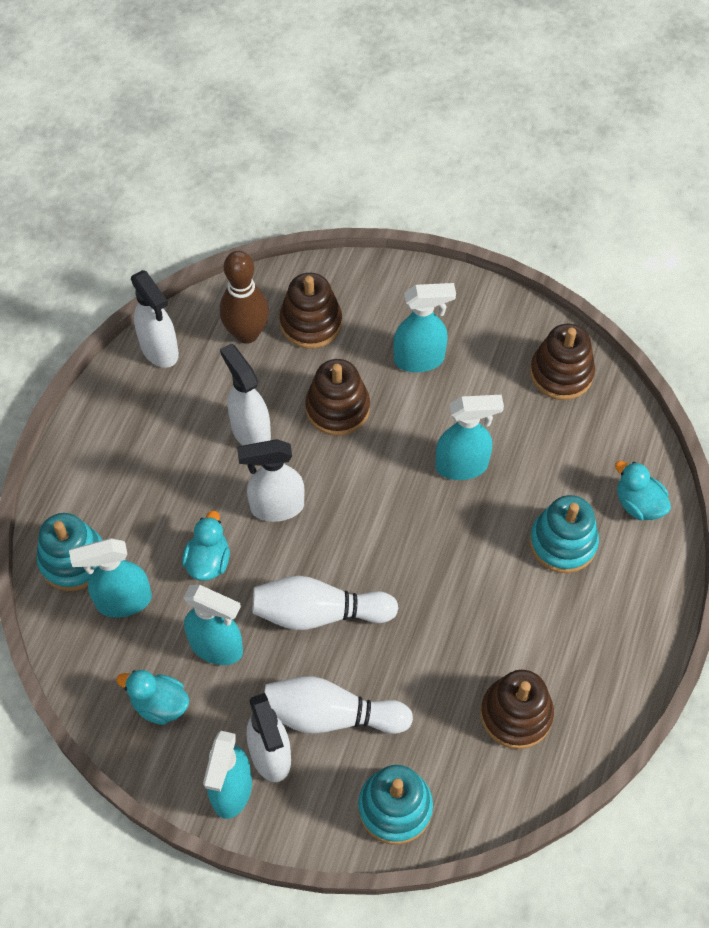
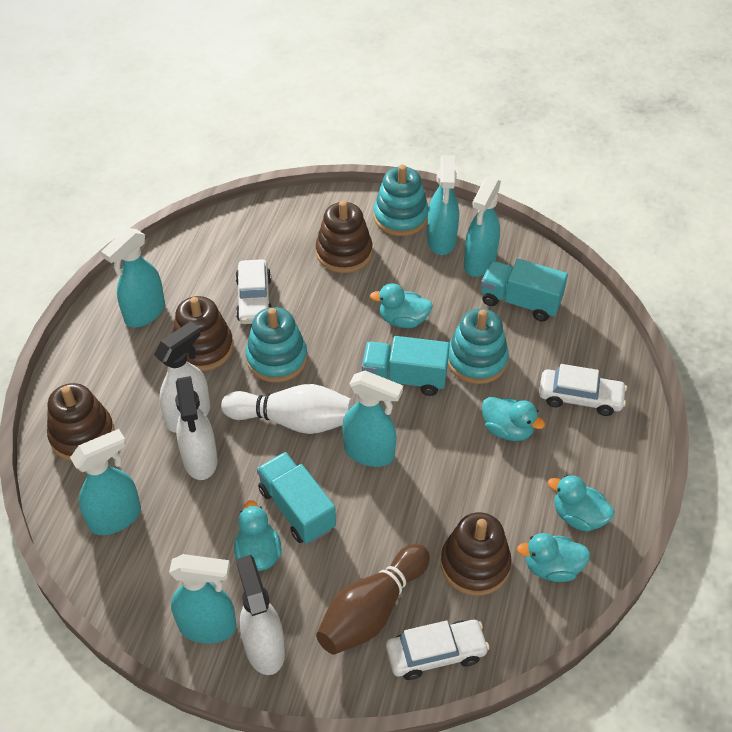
turquoise duck: [117,670,189,725] [182,511,230,581] [615,461,671,520] = 3 -> [234,500,282,571] [370,283,433,328] [482,397,545,441] [517,533,590,582] [548,475,614,532] = 5
turquoise spray bottle: [69,538,152,618] [184,585,243,665] [203,731,252,819] [393,283,456,372] [435,395,504,480] = 5 -> [70,429,141,535] [101,228,165,327] [169,554,236,644] [342,371,403,467] [427,155,459,255] [464,176,501,277] = 6
turquoise truck: none = 0 -> [257,452,336,544] [362,336,450,396] [481,259,568,322] = 3
white bowling pin: [252,576,398,630] [264,676,413,734] = 2 -> [221,384,353,434] = 1
white car: none = 0 -> [235,259,271,324] [386,620,490,680] [539,364,627,416] = 3
white spray bottle: [131,270,179,368] [220,343,271,446] [237,439,305,522] [247,693,291,782] = 4 -> [154,321,210,433] [175,376,218,480] [236,555,285,675] = 3

